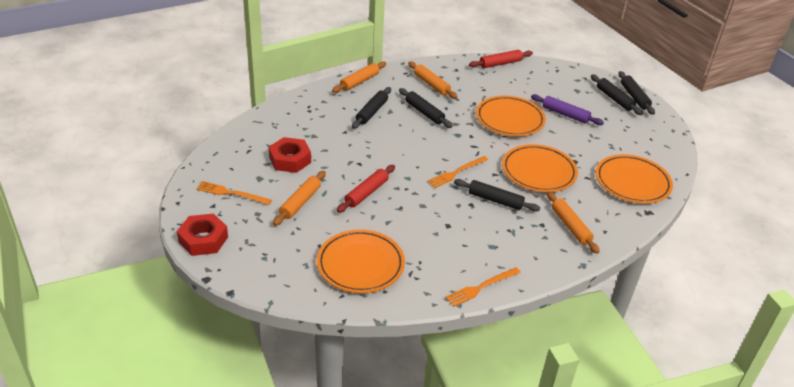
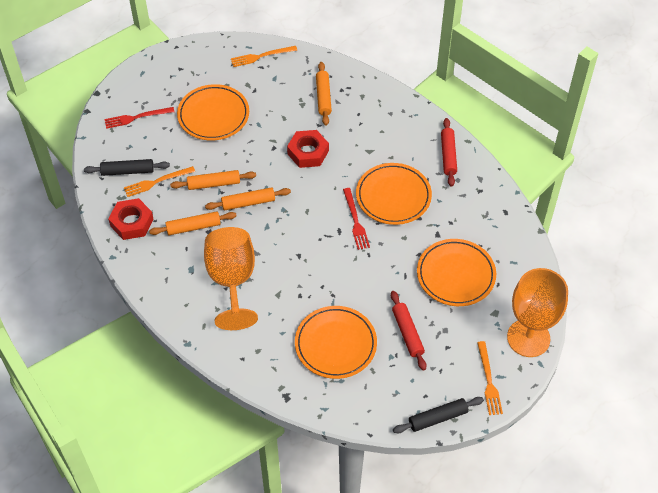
black rolling pin: [352,87,391,129] [399,88,452,128] [454,179,540,212] [591,74,643,115] [618,71,655,115] = 5 -> [84,159,170,176] [393,397,484,433] = 2
orange goblet: none = 0 -> [204,227,258,330] [507,268,568,357] = 2
purple rolling pin: [531,94,604,125] = 1 -> none = 0
red fork: none = 0 -> [104,107,174,129] [343,188,370,250] = 2

